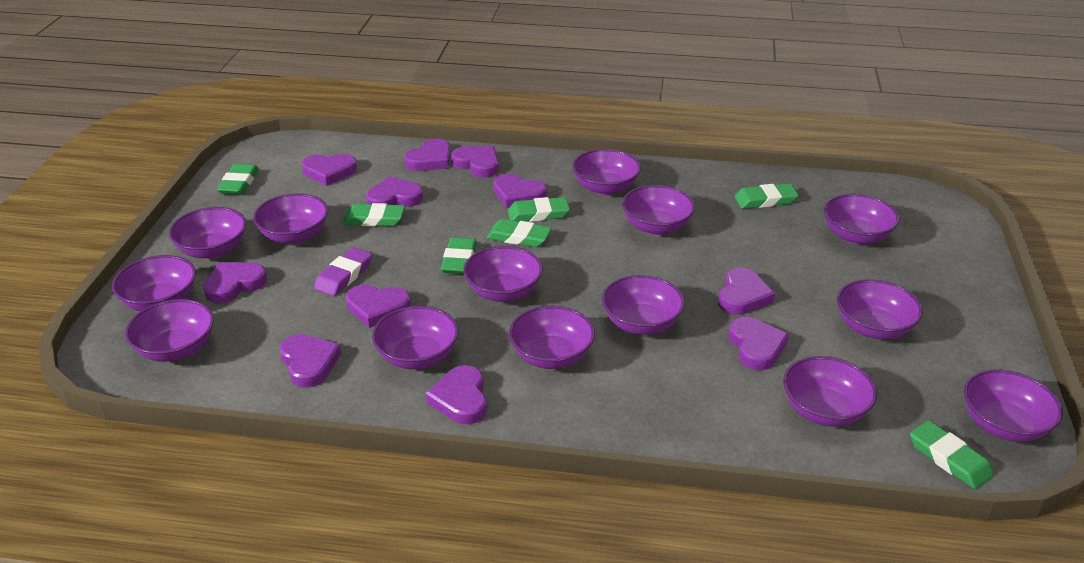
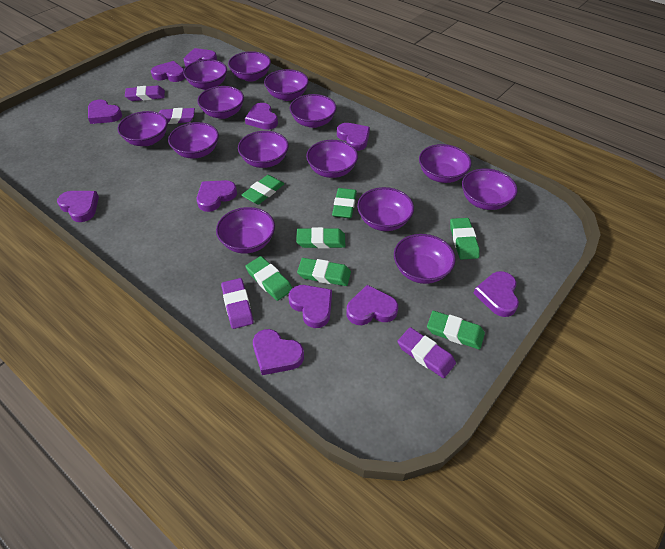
purple eraser: [314,247,372,296] = 1 -> [125,85,165,101] [159,108,195,124] [221,278,253,329] [398,327,456,378] = 4

